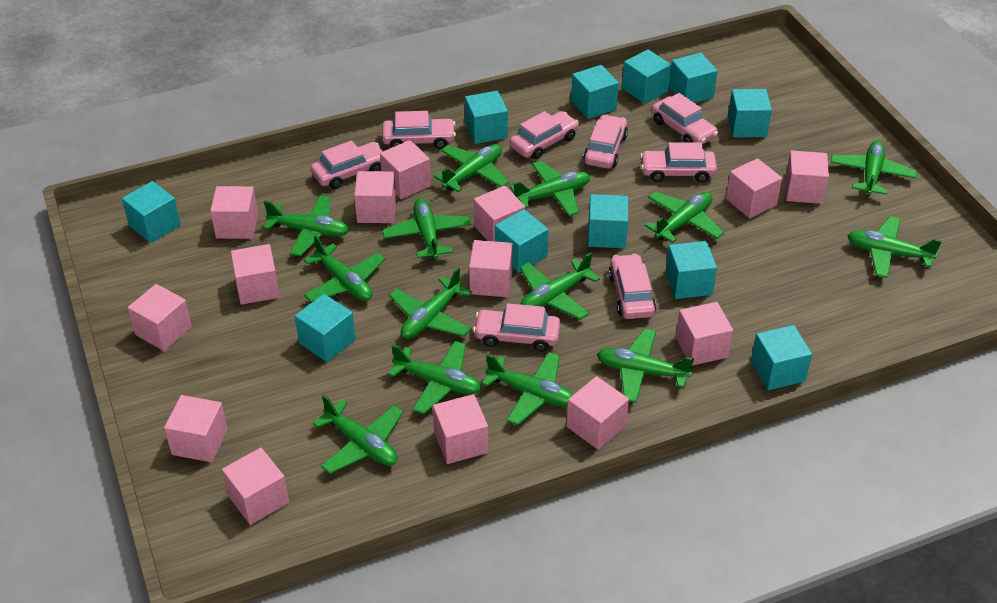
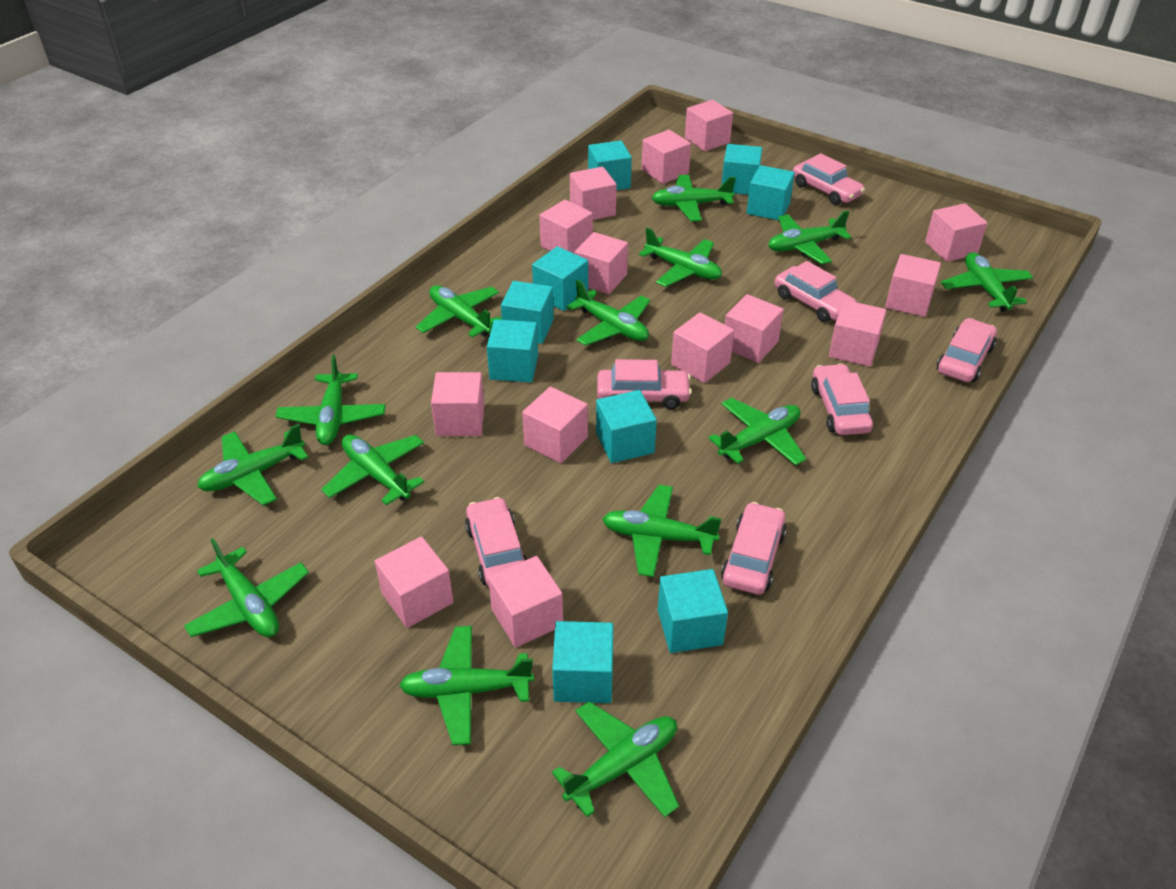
pink car: [311,140,383,189] [382,111,456,149] [473,303,560,352] [509,111,579,159] [583,114,628,169] [608,254,656,319] [640,142,717,182] [651,93,718,144] = 8 -> [465,497,527,587] [597,359,692,409] [721,502,786,595] [775,261,857,322] [793,153,865,205] [811,364,873,435] [937,318,997,382] = 7
turquoise cube: [122,181,181,243] [295,294,356,362] [465,91,508,144] [495,209,549,273] [571,65,619,119] [588,194,628,248] [622,49,671,104] [665,241,717,299] [669,53,718,103] [728,89,772,138] [751,325,812,390] = 11 -> [487,319,538,382] [501,281,554,344] [532,246,588,311] [552,621,613,703] [588,140,632,190] [596,390,657,463] [658,569,728,653] [721,144,762,195] [747,165,795,220] = 9

